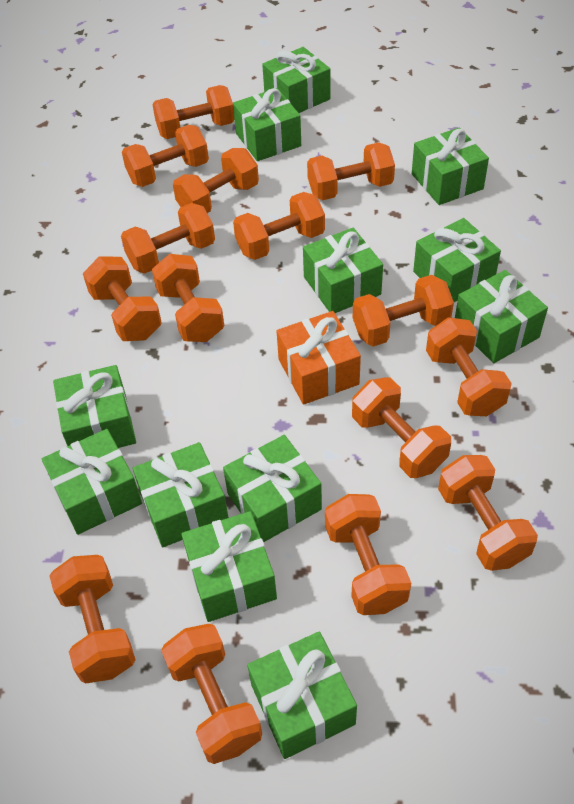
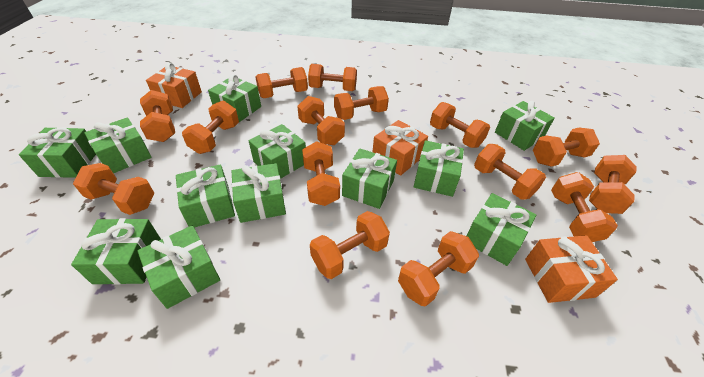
orange gift: [277,311,361,405] = 1 -> [146,63,202,108] [373,120,428,176] [525,235,618,303] = 3

